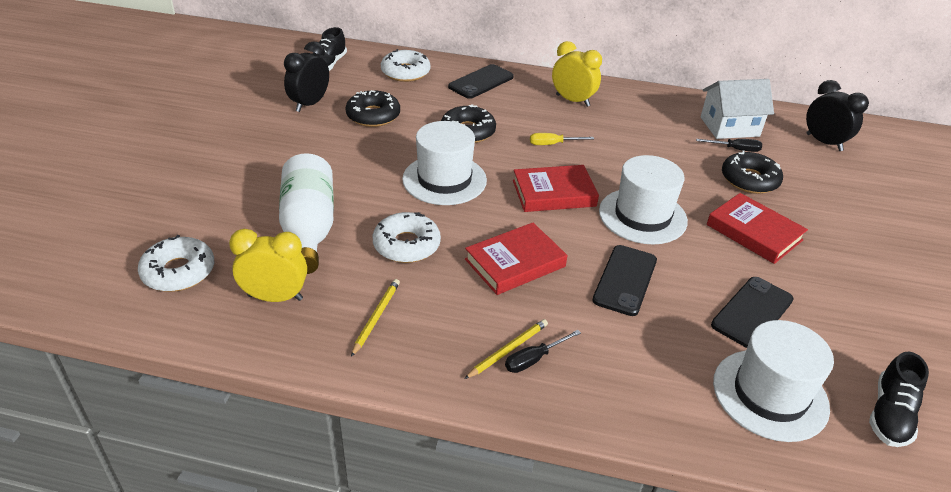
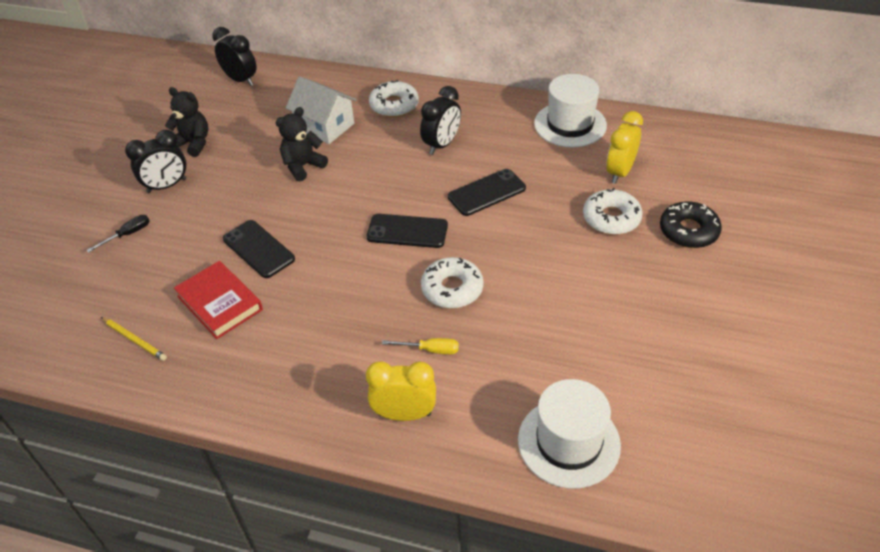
black clock: [284,42,329,112] [806,80,869,151] = 2 -> [125,130,186,193] [212,27,256,86] [420,86,461,155] = 3
black donut: [346,90,400,127] [441,104,496,143] [722,150,783,194] = 3 -> [660,201,722,248] = 1
black screwdriver: [505,330,581,373] [696,139,762,152] = 2 -> [87,215,150,253] = 1
black shoe: [312,27,347,71] [869,351,929,447] = 2 -> none = 0
black teddy bear: none = 0 -> [165,87,208,157] [276,107,328,181] = 2
red book: [465,222,567,295] [513,165,599,212] [707,193,808,264] = 3 -> [174,261,263,339] = 1
white bottle: [279,153,334,274] = 1 -> none = 0
white hat: [402,121,487,205] [599,155,688,244] [713,320,834,442] = 3 -> [518,379,621,489] [534,74,607,147] = 2
yellow pencil: [351,279,400,357] [464,319,548,379] = 2 -> [101,317,167,361] = 1

